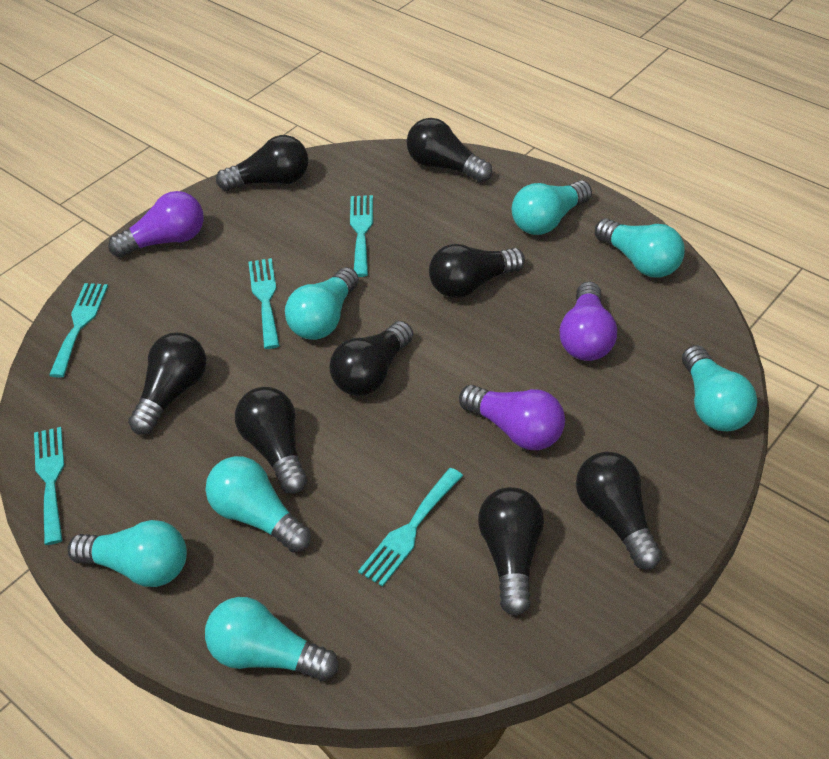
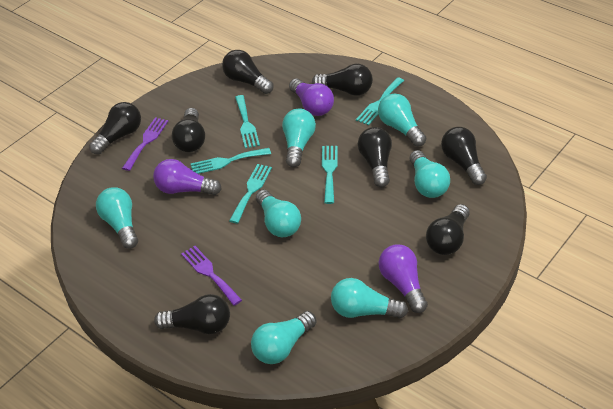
purple fork: none = 0 -> [122,117,168,171] [181,246,242,306] = 2

